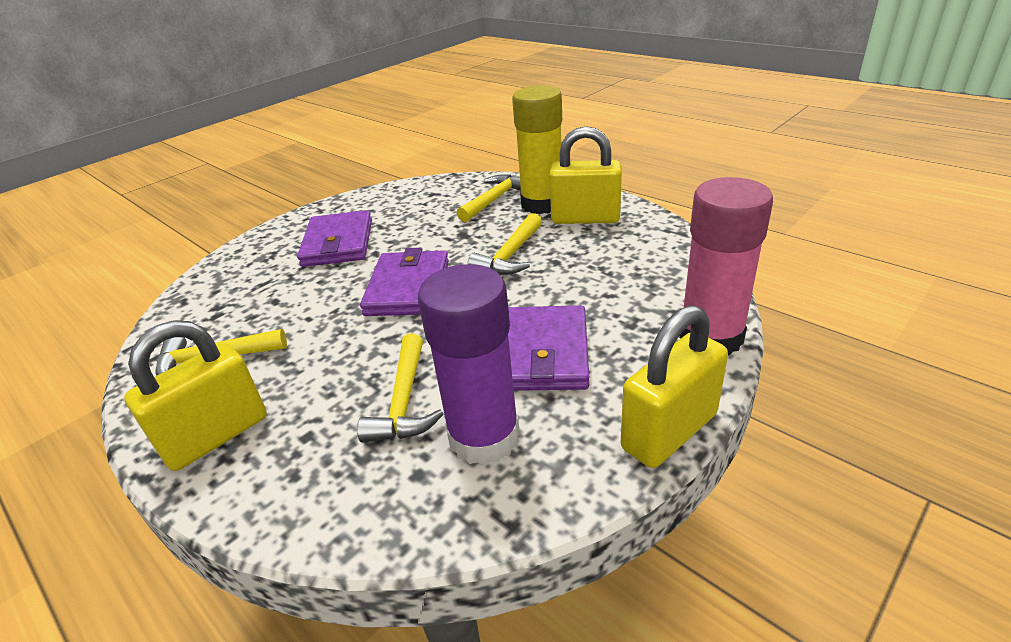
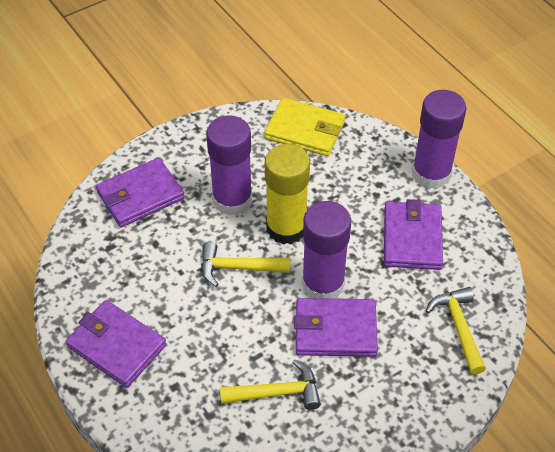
pink glue stick: [679,177,773,355] = 1 -> none = 0
purple glue stick: [418,264,520,465] = 1 -> [206,115,252,215] [302,201,351,298] [412,90,466,189] = 3
purple wallet: [297,210,372,267] [360,248,449,316] [508,305,589,391] = 3 -> [66,300,167,388] [96,158,185,227] [294,298,378,357] [384,199,443,270] = 4
yellow hammer: [155,329,287,376] [357,333,444,443] [457,174,521,222] [468,213,542,275] = 4 -> [201,242,290,287] [220,360,321,410] [426,287,486,375] = 3
yellow padlock: [124,320,267,471] [549,126,622,224] [621,305,728,468] = 3 -> none = 0
yellow wallet: none = 0 -> [264,98,345,156] = 1

